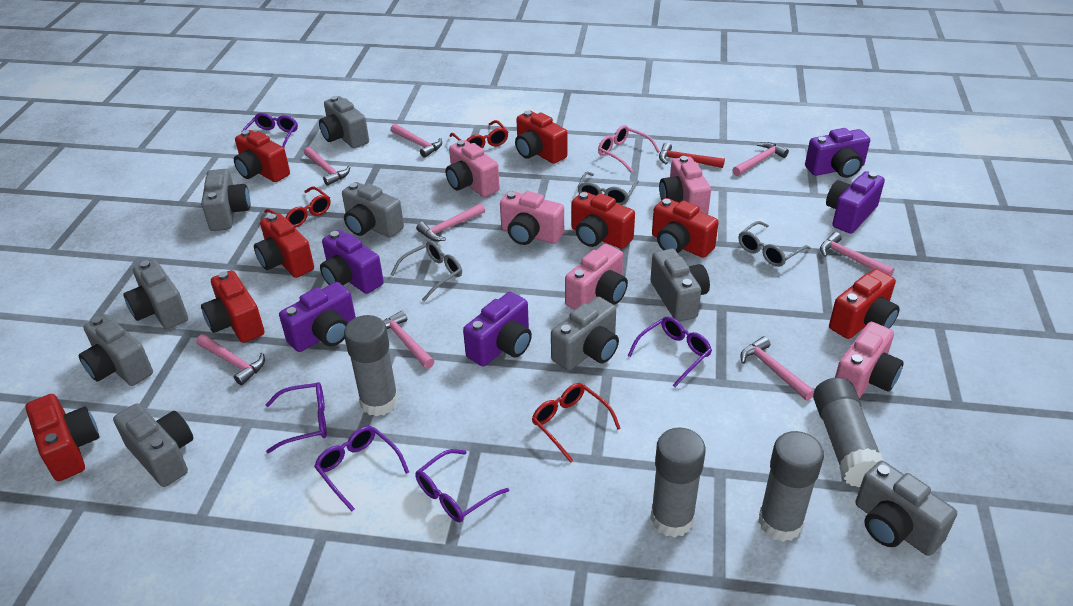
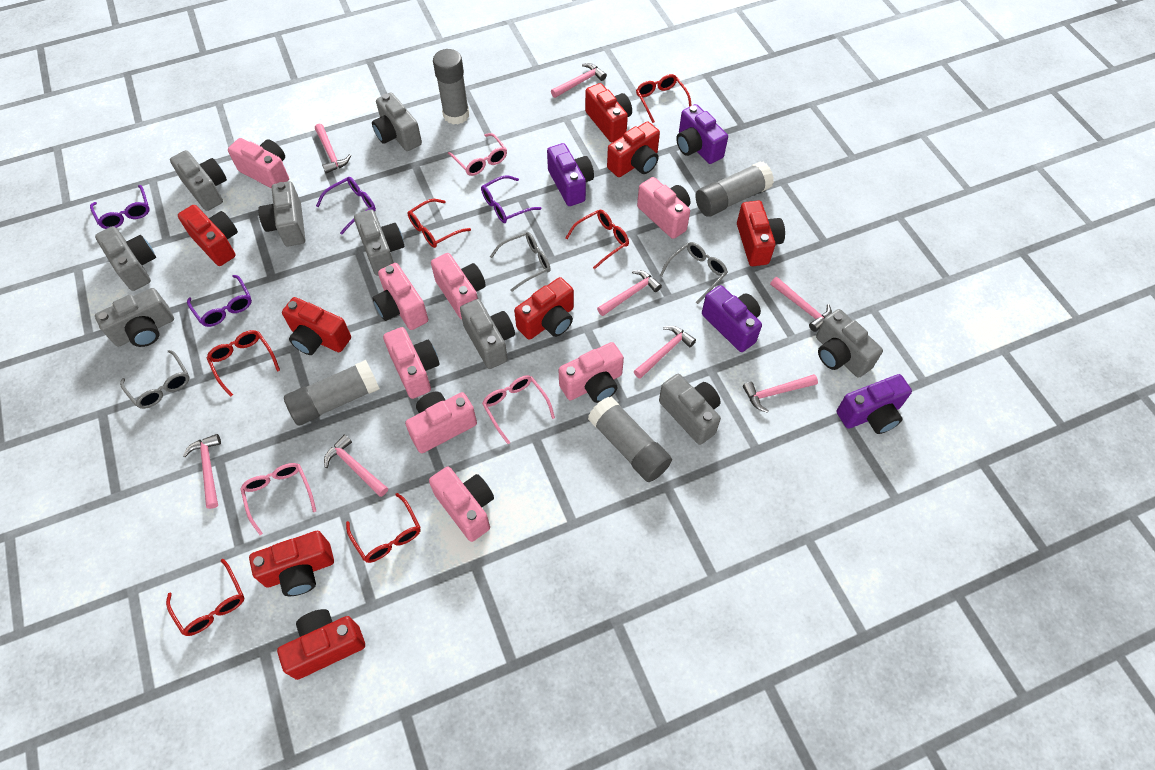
pink camera: [445,140,500,197] [500,191,564,245] [565,244,628,310] [659,156,711,215] [835,322,904,399] = 5 -> [228,138,289,189] [372,263,428,330] [383,327,439,399] [405,391,477,453] [429,467,494,542] [431,253,486,320] [559,342,624,403] [637,177,690,239] = 8
pink glasses: [598,125,660,172] = 1 -> [240,463,316,535] [448,133,507,176] [482,375,555,444] = 3
purple camera: [279,282,356,352] [320,230,384,294] [463,292,532,366] [805,128,870,178] [826,171,885,234] = 5 -> [547,143,594,206] [676,104,728,164] [702,285,762,352] [837,374,912,434] = 4
purple glasses: [241,113,298,147] [266,382,327,453] [314,426,409,511] [415,449,509,522] [628,316,712,387] = 5 -> [90,185,150,229] [187,275,252,327] [316,177,376,234] [481,175,541,223] = 4
red glasses: [264,186,331,228] [450,120,508,148] [532,383,621,463] = 3 -> [166,559,245,636] [207,330,280,397] [346,493,421,563] [407,199,471,248] [566,210,629,269] [636,74,692,123] = 6
red hammer: [659,142,725,168] = 1 -> none = 0

